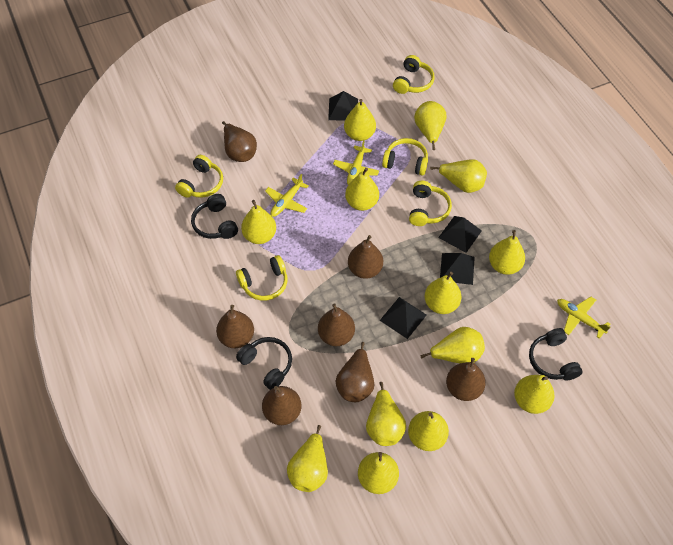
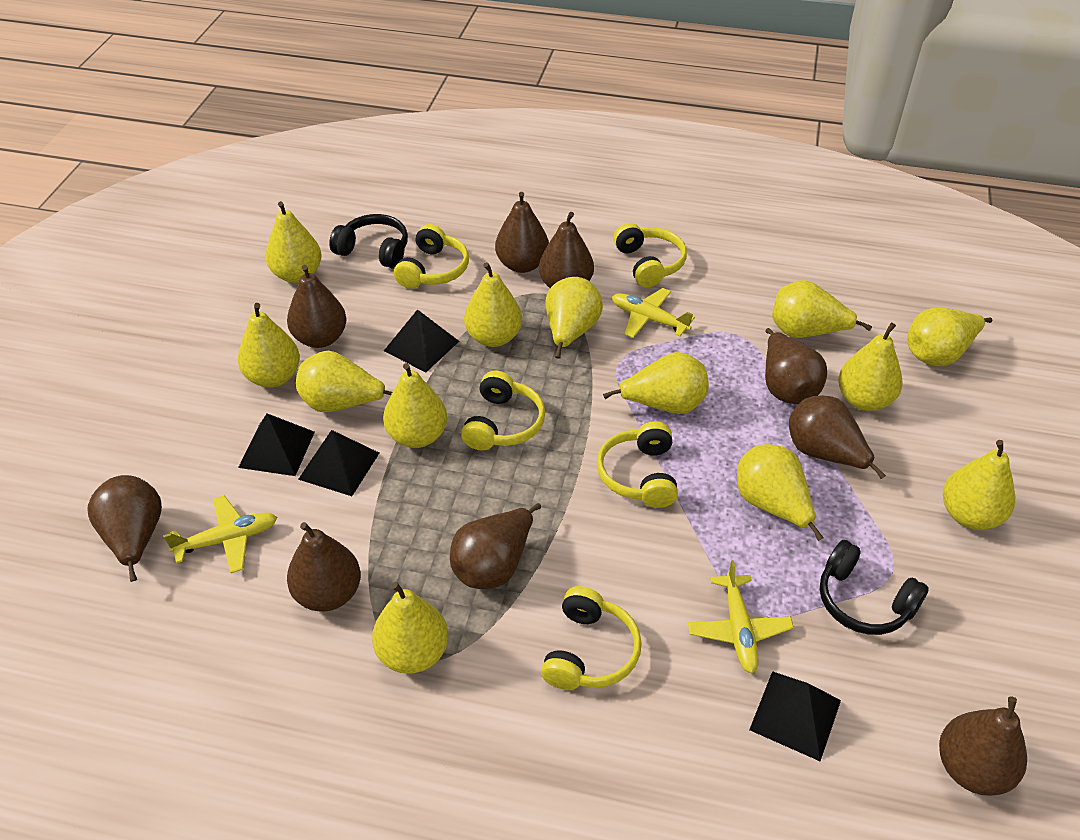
black headphones: [191,194,238,239] [236,337,292,390] [529,328,583,380] = 3 -> [329,214,408,269] [820,540,929,635] = 2
brown pear: [216,305,254,348] [222,121,257,162] [262,386,301,425] [318,303,355,346] [335,342,374,402] [348,235,383,279] [446,358,486,401] = 7 -> [88,475,162,582] [287,265,347,348] [287,522,361,611] [450,503,541,589] [495,192,549,273] [539,212,594,288] [765,328,827,404] [789,396,886,479] [939,697,1027,796] = 9

